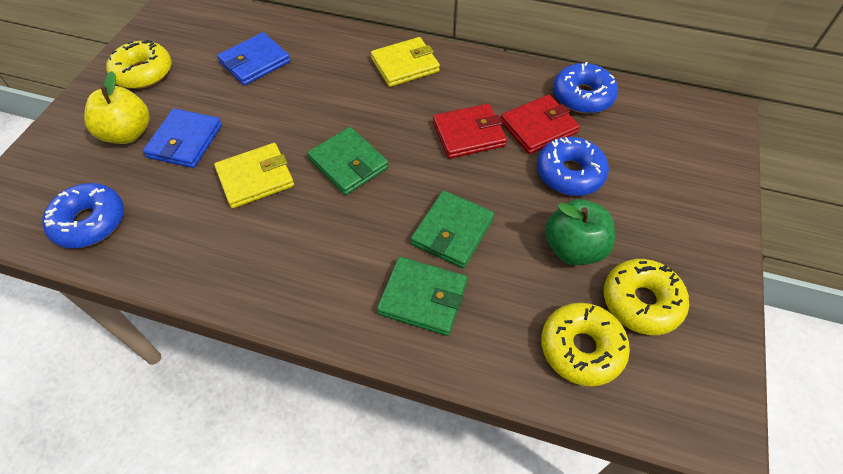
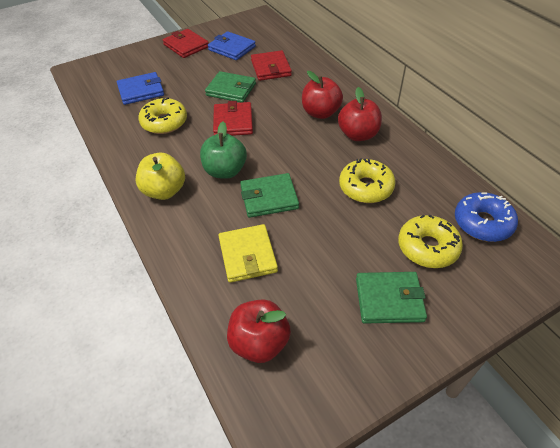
blue donut: [42,183,124,248] [537,137,609,196] [553,62,618,114] = 3 -> [455,192,518,242] = 1
red apple: none = 0 -> [227,299,291,363] [302,71,343,119] [338,87,382,141] = 3
red wallet: [433,104,507,159] [501,95,580,154] = 2 -> [163,29,209,58] [213,101,253,136] [251,50,292,81] = 3
yellow wallet: [214,143,294,208] [371,37,440,87] = 2 -> [218,224,278,283] = 1

